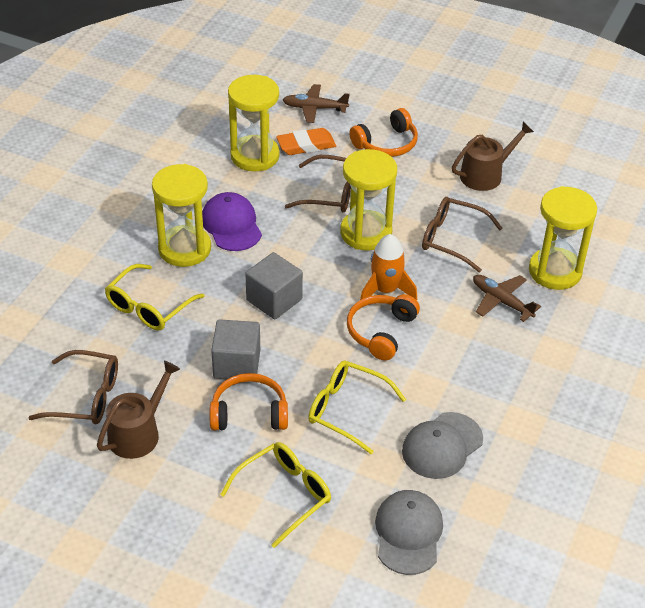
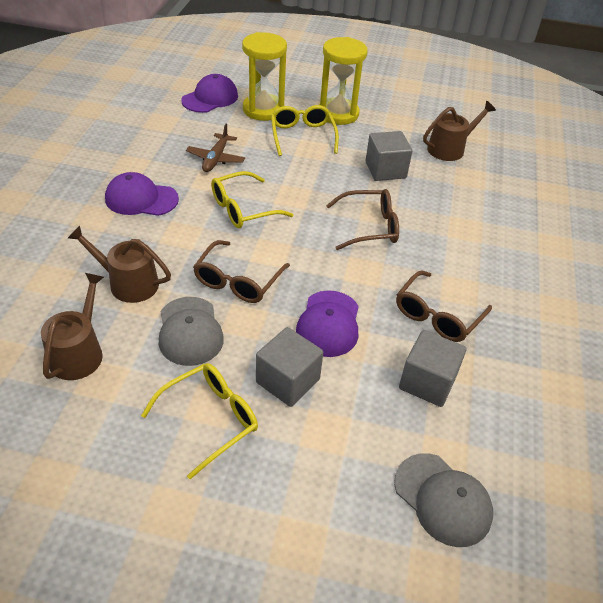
brown plane: [283,84,350,123] [473,275,541,322] = 2 -> [186,124,245,172] = 1
brown watering can: [97,361,180,459] [452,122,534,191] = 2 -> [41,273,104,380] [68,225,171,303] [423,101,496,161] = 3
grey cube: [211,319,260,379] [245,252,303,319] = 2 -> [256,327,323,407] [366,131,412,181] [399,330,467,407] = 3
orange eraser: [276,128,336,155] = 1 -> none = 0
orange headphones: [210,373,288,430] [347,294,420,361] [349,108,418,157] = 3 -> none = 0
orange rocket: [360,234,417,300] = 1 -> none = 0
purple cap: [202,192,262,251] = 1 -> [105,172,179,216] [181,74,238,113] [296,290,359,357] = 3
yellow hourglass: [152,164,211,267] [228,75,280,171] [340,149,397,251] [529,186,597,290] = 4 -> [242,32,287,121] [319,37,368,125] = 2

